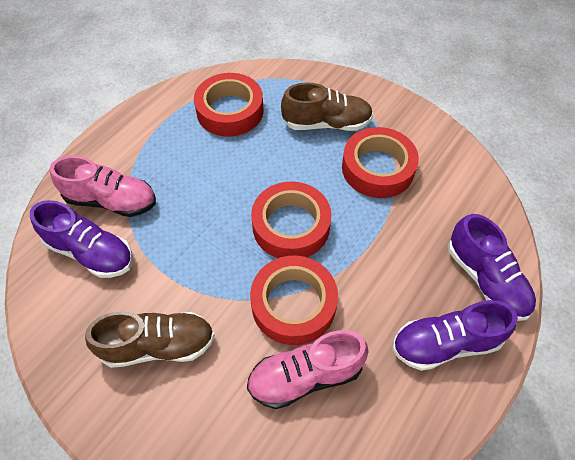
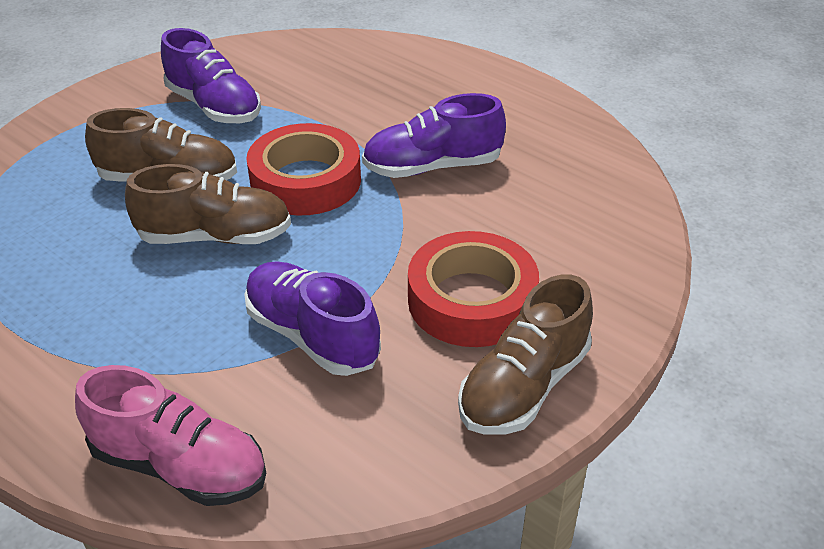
brown shoe: [85,311,215,368] [281,83,373,131] = 2 -> [85,108,237,182] [125,164,291,244] [458,275,593,435] = 3
pink shoe: [50,156,156,217] [247,330,368,409] = 2 -> [75,365,266,506] = 1
red tape: [194,73,264,137] [250,256,338,345] [251,181,331,258] [342,127,419,198] = 4 -> [246,123,361,215] [408,231,539,347] = 2

